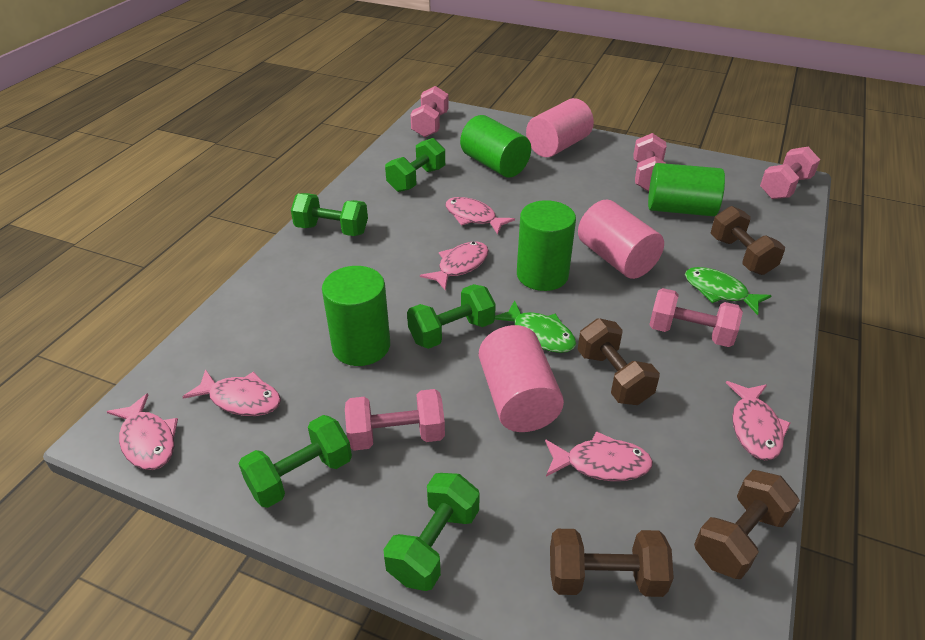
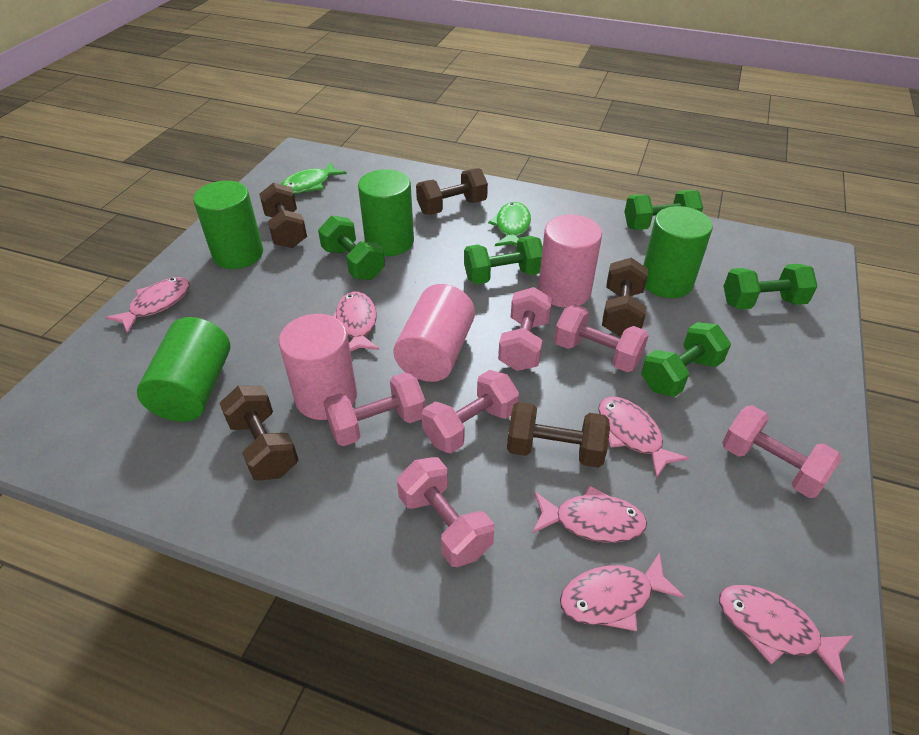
brown dumbbell: [550,529,674,597] [577,318,660,405] [694,470,800,579] [711,206,785,275] = 4 -> [219,386,298,481] [259,183,307,248] [416,168,488,215] [507,402,610,468] [602,258,648,337] = 5
pink dumbbell: [345,389,445,451] [410,86,449,137] [633,133,667,192] [649,288,743,347] [760,147,820,199] = 5 -> [324,372,426,446] [397,457,494,567] [422,370,519,453] [498,287,552,371] [554,304,649,372] [722,405,841,498] = 6

